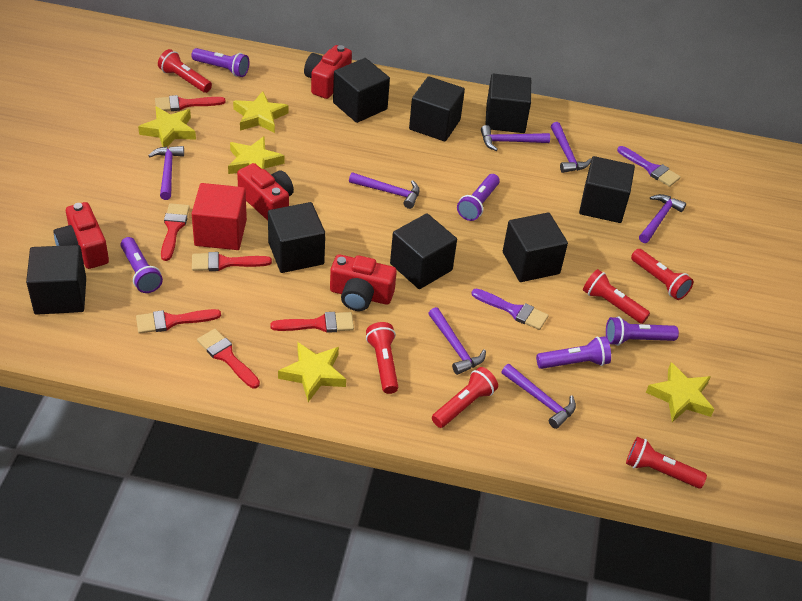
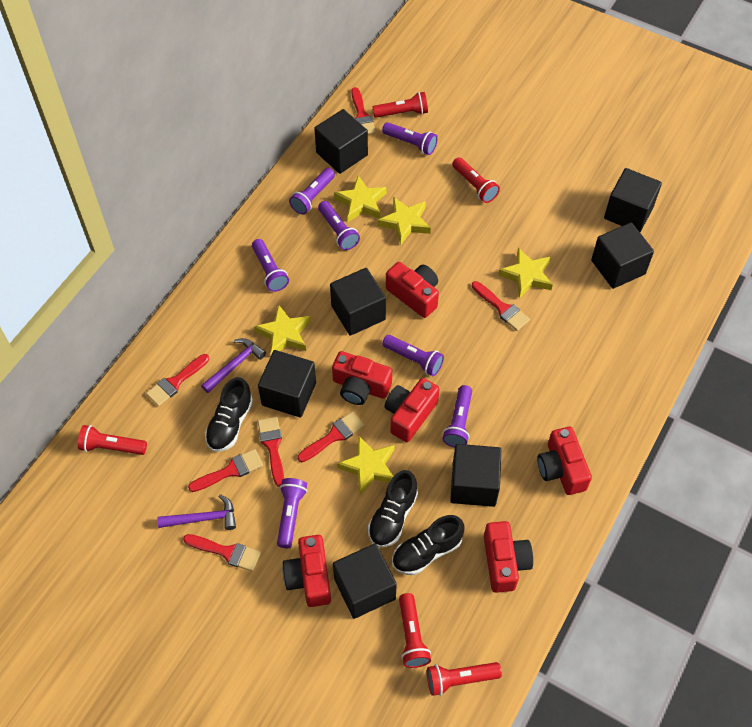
black cube: [26,245,86,315] [268,202,325,273] [333,58,390,123] [390,213,457,289] [409,76,465,141] [485,74,531,133] [503,212,568,282] [579,156,635,223] = 8 -> [258,350,316,417] [314,109,368,174] [330,268,386,336] [333,543,397,619] [450,444,501,507] [591,222,654,289] [604,168,662,232] = 7
black shoe: none = 0 -> [205,377,253,452] [368,470,418,548] [392,515,465,575] = 3
purple brush: [471,288,549,330] [617,146,681,187] = 2 -> none = 0
purple flashlight: [120,237,163,293] [191,48,250,77] [457,174,500,221] [536,336,611,369] [606,316,679,346] = 5 -> [252,239,289,292] [277,478,307,548] [289,168,335,215] [318,201,360,250] [382,122,438,155] [382,335,444,376] [442,385,472,447] = 7
purple hammer: [148,146,184,200] [349,172,420,209] [428,307,486,375] [481,125,550,151] [502,364,576,429] [551,122,591,173] [639,194,686,243] = 7 -> [157,494,236,530] [201,338,266,393] = 2
red brush: [136,309,221,334] [155,95,226,111] [161,203,190,261] [192,252,272,271] [197,329,260,388] [270,312,354,333] = 6 -> [146,354,209,406] [183,534,261,572] [188,449,263,492] [258,417,284,487] [297,411,365,462] [351,87,376,134] [472,281,530,331] = 7
red camera: [54,202,109,269] [237,163,294,221] [304,45,352,99] [330,254,397,311] = 4 -> [282,535,331,607] [332,351,392,405] [385,378,439,442] [386,262,439,318] [484,521,533,593] [537,427,592,495] = 6
red cube: [192,183,247,250] = 1 -> none = 0
red flashlight: [158,49,212,93] [366,322,398,394] [432,367,498,428] [583,269,650,324] [626,437,707,489] [631,249,693,300] = 6 -> [78,425,147,455] [372,92,428,118] [399,593,431,668] [427,662,502,696] [452,157,500,203] = 5

